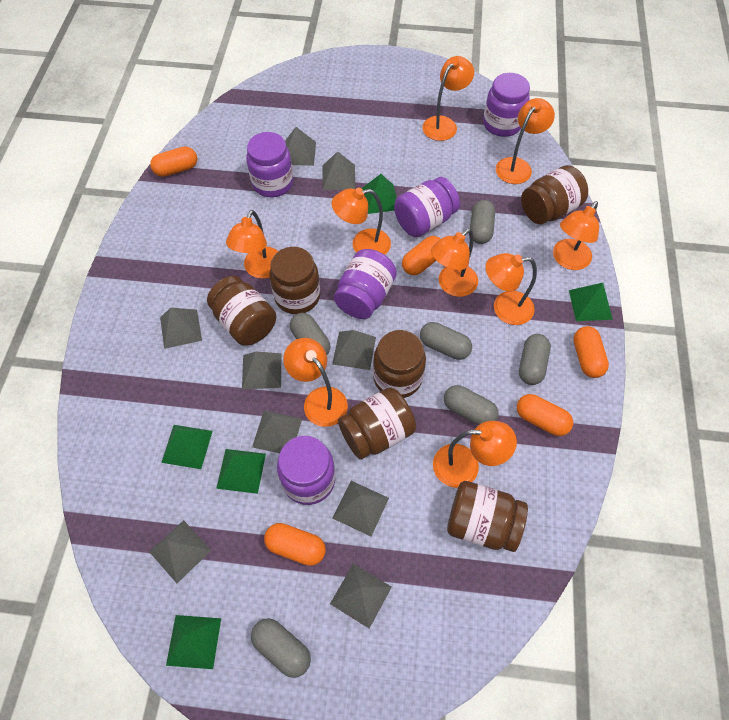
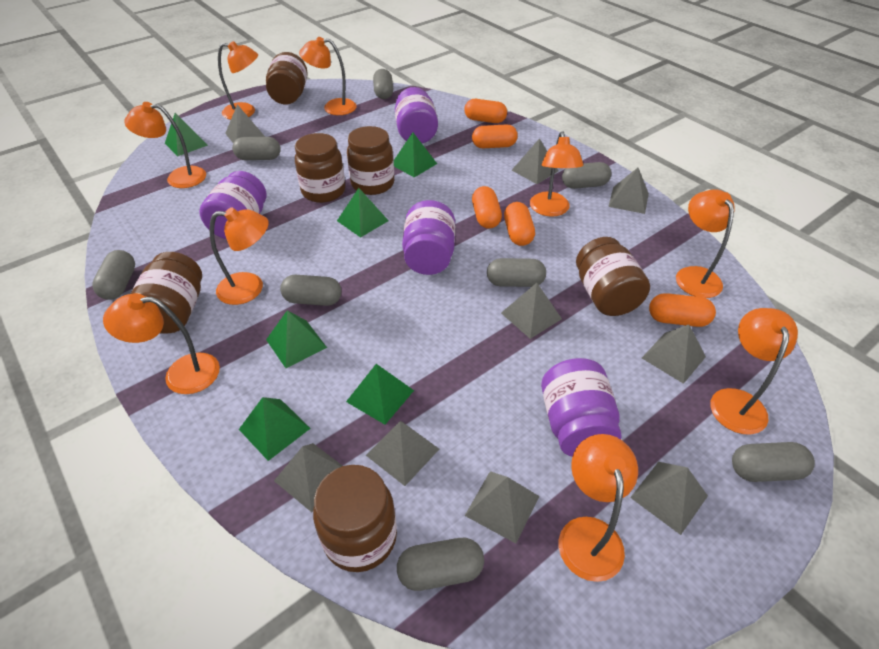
green pyramid: [161,425,213,469] [166,615,221,669] [216,449,266,494] [361,174,397,214] [569,283,613,321] = 5 -> [165,113,208,156] [239,397,311,461] [266,310,327,368] [337,188,389,238] [346,364,414,425] [394,132,437,177] = 6
grey capsule: [251,618,311,678] [290,313,330,355] [420,322,472,360] [444,385,498,425] [470,200,495,244] [519,334,551,385] = 6 -> [92,250,135,300] [232,137,281,160] [280,275,342,306] [373,69,393,99] [397,538,484,591] [487,258,546,287] [562,162,611,189] [732,442,815,482] = 8
purple jar: [246,132,293,197] [277,436,335,505] [334,249,397,319] [394,177,460,237] [483,73,530,137] = 5 -> [199,171,266,239] [395,87,438,143] [402,200,455,275] [541,358,621,457] = 4

